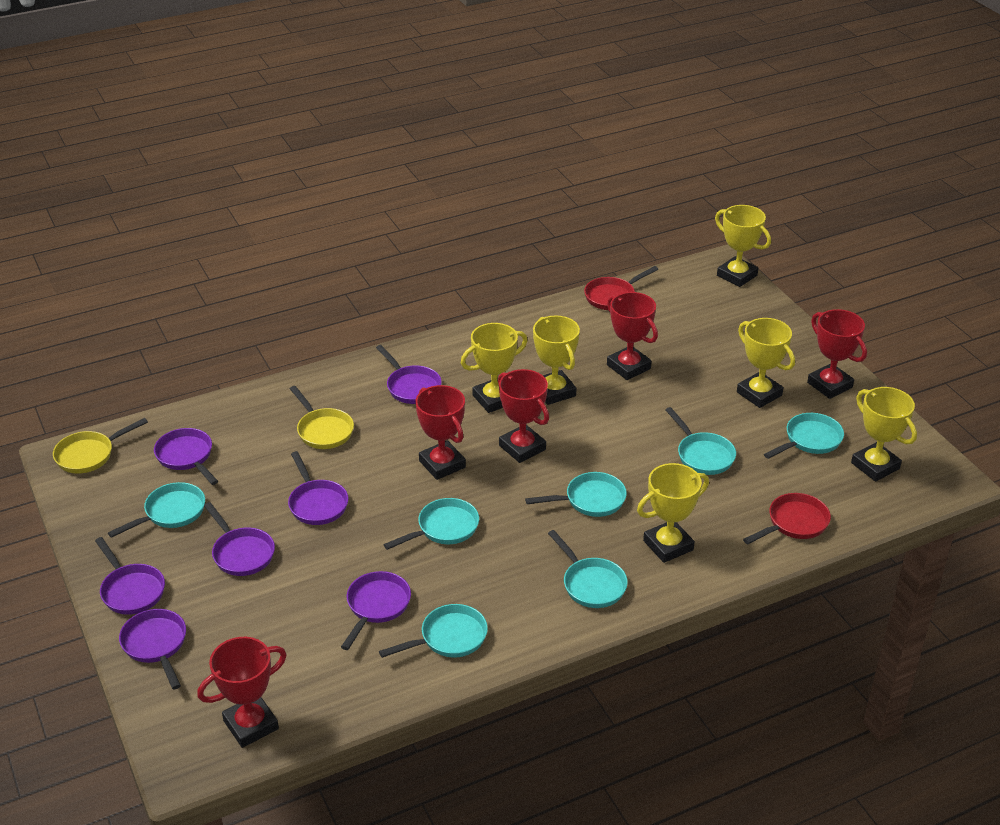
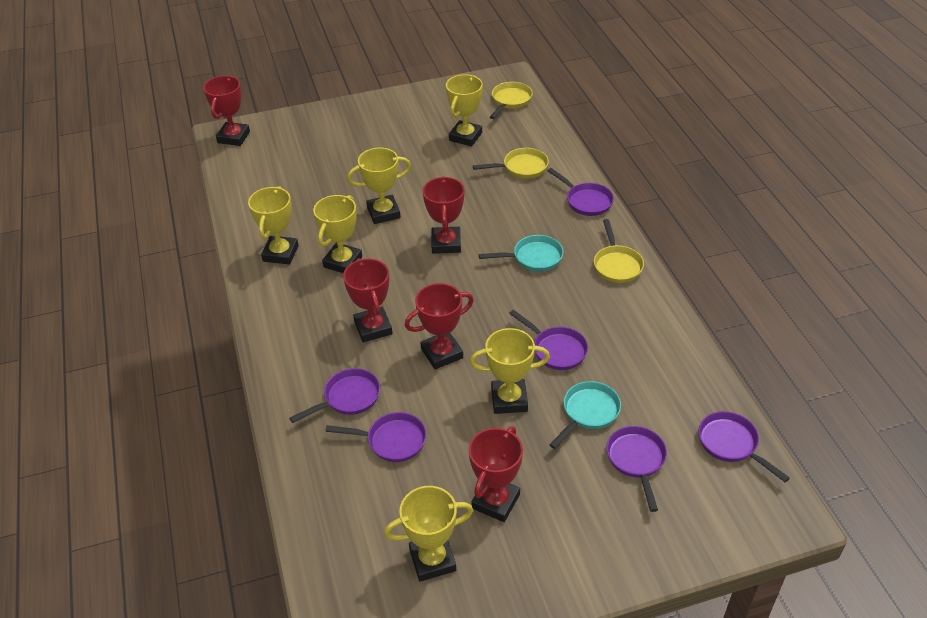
purple pan: [95,537,165,615] [119,609,186,690] [154,428,218,485] [204,502,275,576] [288,451,349,525] [341,571,411,650] [376,345,442,404] = 7 -> [289,368,380,423] [325,412,426,462] [509,310,588,370] [548,168,614,216] [606,426,667,512] [698,411,790,482] = 6
red pan: [584,266,658,310] [743,493,831,544] = 2 -> none = 0
turquoise pan: [108,482,205,538] [379,604,488,658] [383,498,479,550] [525,472,627,517] [548,530,628,608] [666,407,736,475] [764,413,844,459] = 7 -> [479,235,563,272] [549,381,621,449] = 2
yellow pan: [53,418,148,474] [290,386,354,449] = 2 -> [473,148,549,179] [490,82,533,119] [594,219,644,283] = 3

